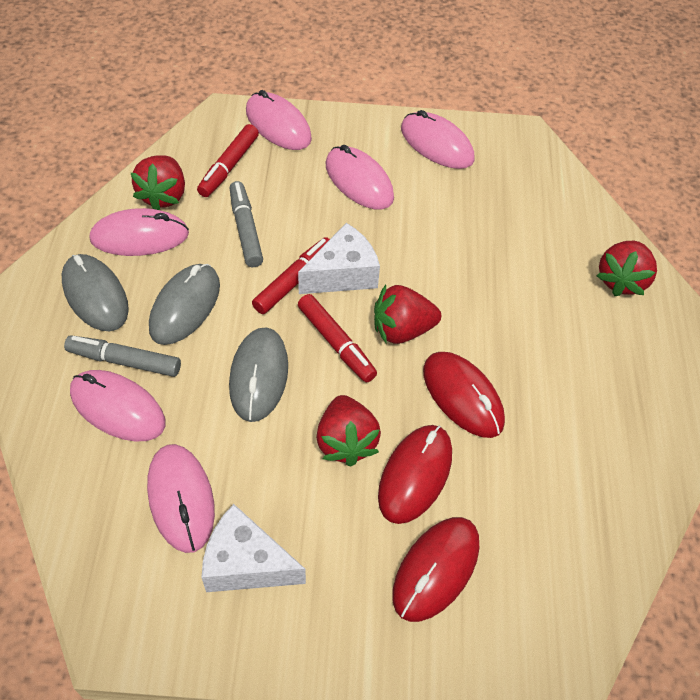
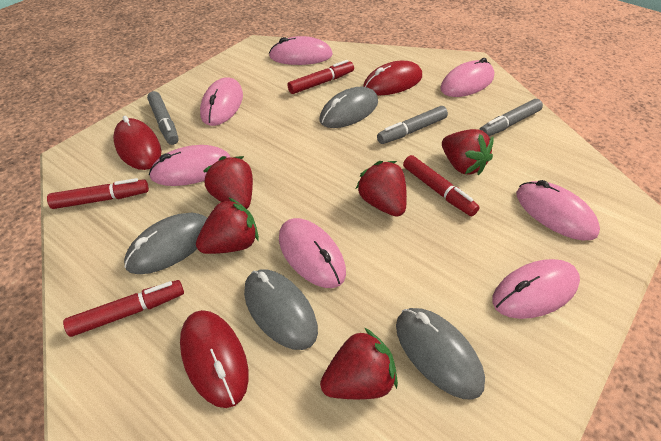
grey marker: [64,335,181,377] [230,181,263,267] = 2 -> [147,91,179,145] [377,106,448,144] [479,99,543,136] = 3
grey mouse: [62,254,129,331] [149,264,220,345] [229,327,288,422] = 3 -> [124,213,207,274] [244,269,318,350] [319,87,378,128] [396,308,485,400] = 4
pink mouse: [70,370,165,441] [90,208,189,256] [147,444,215,553] [246,90,312,150] [326,145,394,210] [401,110,474,169] = 6 -> [149,145,230,186] [200,77,243,126] [269,36,333,65] [279,218,346,288] [440,58,494,97] [492,259,580,319] [516,180,600,240] = 7
red marker: [197,124,259,197] [252,237,330,314] [298,294,377,383] = 3 -> [47,178,149,209] [63,280,184,337] [287,60,354,94] [403,155,480,216] = 4
red strawberry: [131,155,185,210] [316,395,381,467] [374,285,441,344] [597,241,657,296] = 4 -> [196,197,259,254] [203,156,253,209] [320,328,398,399] [356,161,407,216] [442,129,493,175] = 5
white cheese: [201,504,306,592] [298,223,380,294] = 2 -> none = 0

